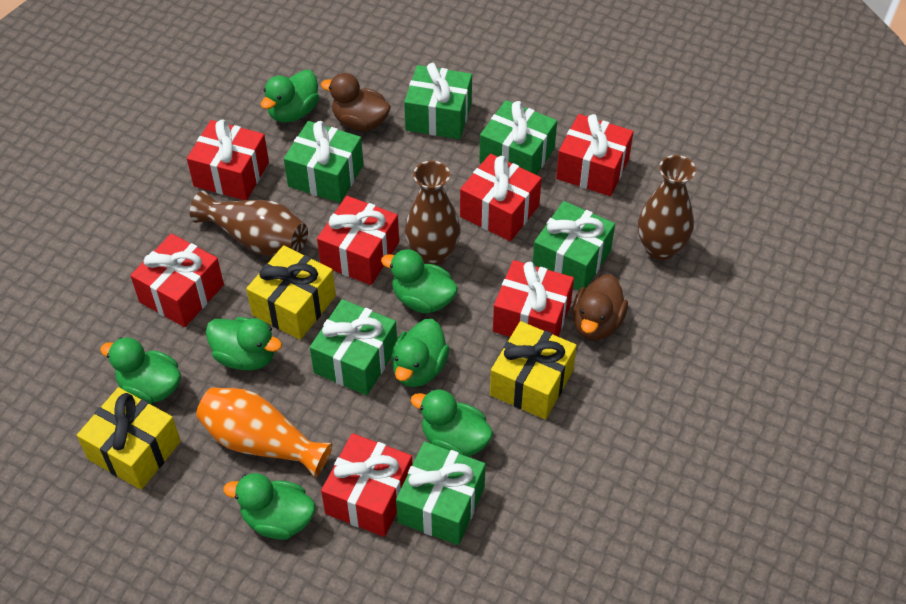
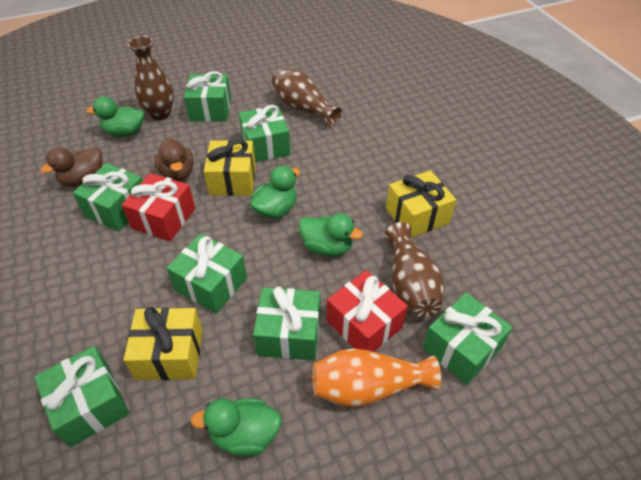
green duck: [100,337,181,404] [206,317,282,370] [223,473,316,540] [261,70,319,122] [381,249,458,313] [391,319,450,387] [411,389,493,457] = 7 -> [86,97,144,137] [191,398,282,456] [250,166,300,219] [299,213,363,257] = 4
green gift: [284,121,363,203] [310,299,397,395] [396,441,486,545] [404,63,472,139] [479,100,557,175] [533,201,615,290] = 6 -> [34,346,129,447] [73,163,143,232] [167,234,247,314] [184,71,231,122] [239,105,290,162] [253,286,320,361] [423,293,513,385] = 7
red gift: [130,234,224,327] [187,119,269,200] [317,196,399,285] [321,433,413,537] [460,154,542,241] [493,260,574,337] [556,114,633,196] = 7 -> [122,173,195,241] [327,270,408,352] = 2

